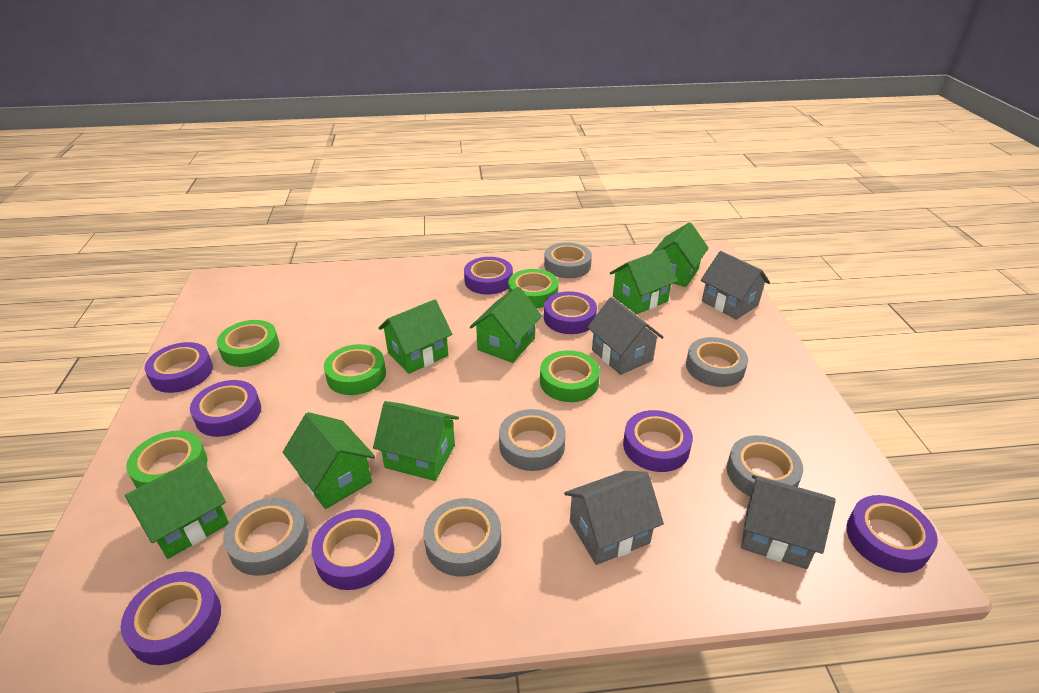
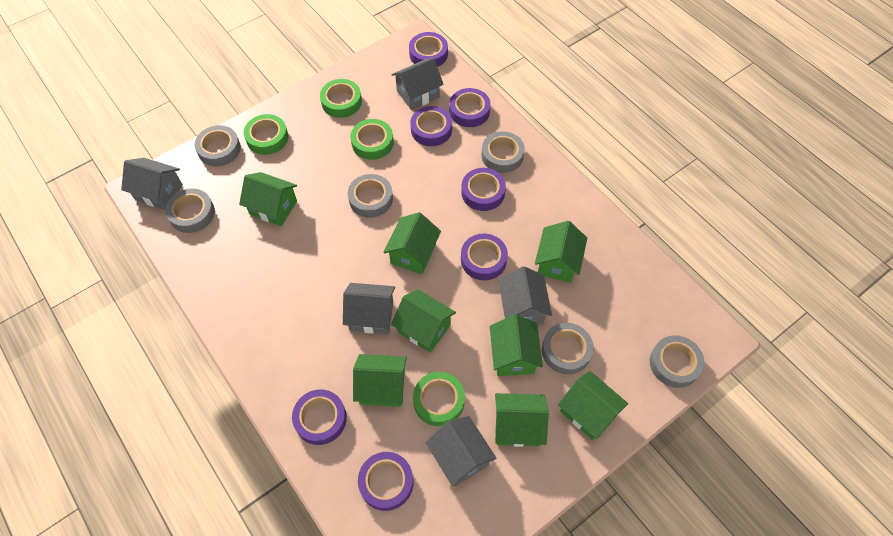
green house: [125,457,229,559] [283,412,375,509] [373,401,459,481] [379,299,452,374] [470,287,542,363] [609,249,678,314] [652,222,709,287] = 7 -> [239,172,297,226] [353,354,407,407] [383,212,441,274] [391,289,456,353] [490,315,543,376] [495,393,549,447] [535,221,587,283] [558,371,628,440] = 8
green tape: [126,430,207,488] [217,320,279,367] [324,344,386,395] [508,269,558,308] [540,350,600,402] = 5 -> [244,114,288,155] [320,79,362,118] [350,119,394,160] [413,372,465,426] = 4
grey house: [564,471,664,565] [587,297,664,375] [701,251,770,320] [741,475,836,569] = 4 -> [121,158,183,210] [343,283,395,334] [391,58,444,110] [425,416,496,487] [498,266,552,325] = 5
purple tape: [121,572,221,665] [144,342,213,393] [190,380,261,437] [311,509,394,590] [464,257,513,294] [544,291,597,334] [623,410,693,472] [846,495,938,573] = 8 -> [292,390,347,445] [358,452,413,511] [409,32,448,67] [410,106,452,146] [449,88,491,127] [461,168,506,211] [461,234,508,280] = 7

